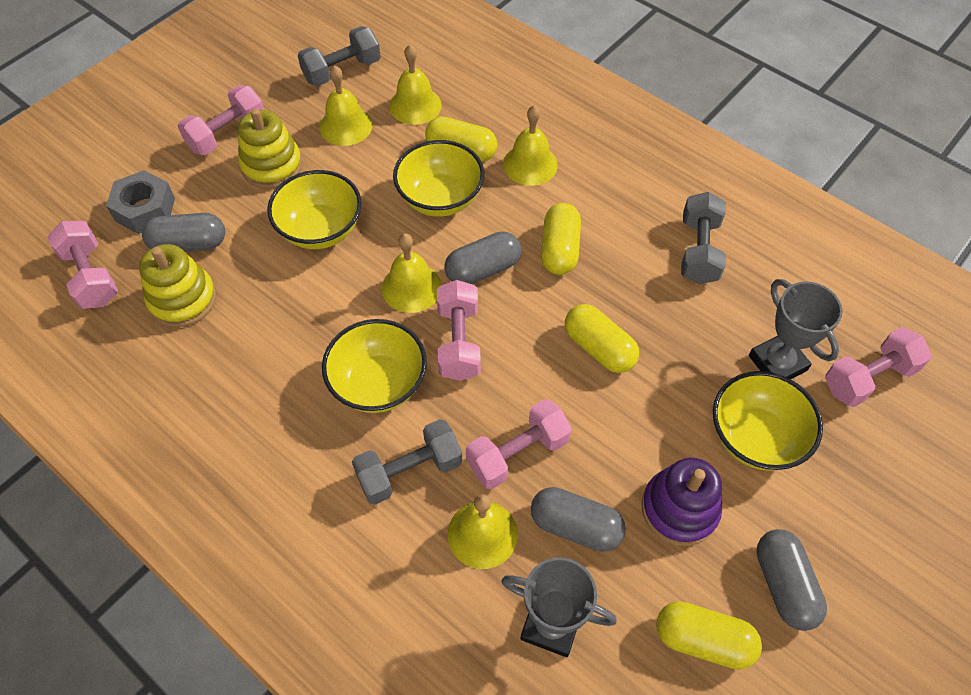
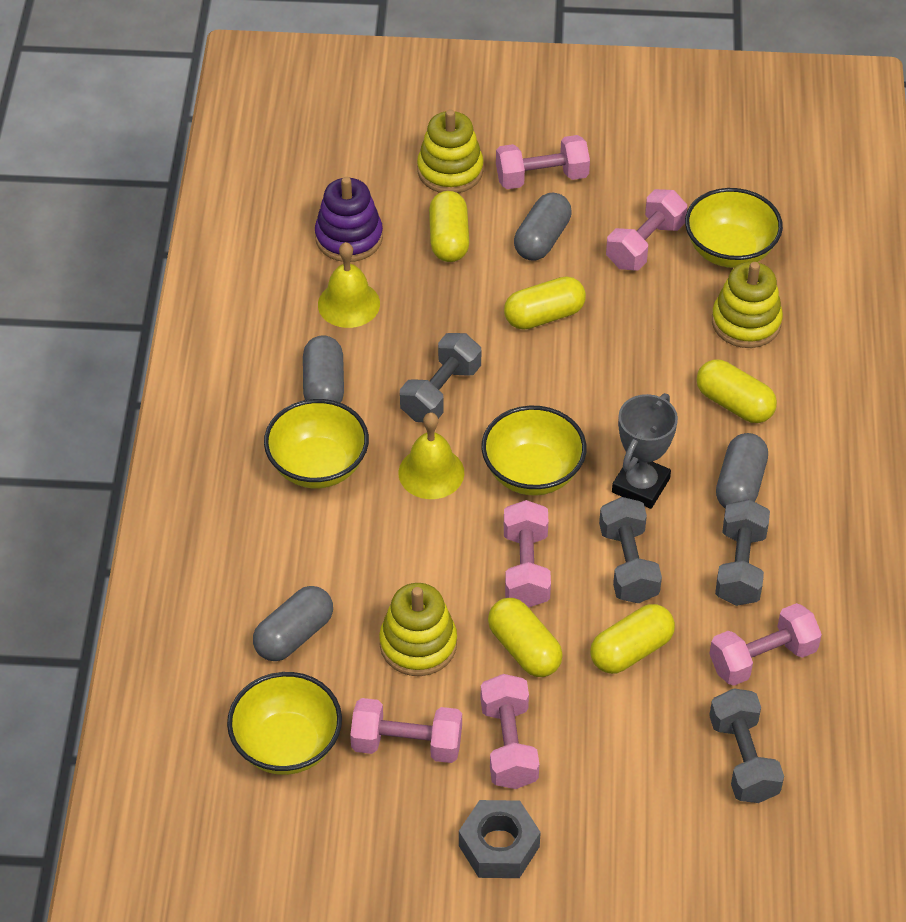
grey dumbbell: [298,26,381,86] [352,419,462,505] [681,192,726,284] = 3 -> [400,333,481,422] [599,497,662,603] [709,688,784,803] [715,499,770,606] = 4
grey trophy: [501,557,617,657] [749,279,843,379] = 2 -> [612,393,678,509] = 1
pink dumbbell: [47,221,118,309] [178,85,264,155] [437,280,481,381] [466,399,572,489] [825,327,932,407] = 5 -> [350,698,462,763] [481,674,539,789] [496,135,590,189] [504,500,551,607] [606,189,687,270] [709,603,822,686] = 6
yellow bell: [320,65,373,146] [382,233,441,313] [389,45,442,125] [448,494,518,569] [503,105,558,186] = 5 -> [318,242,380,328] [398,412,464,499] = 2
yellow capsule: [425,116,497,162] [541,203,581,275] [565,304,639,373] [656,601,762,670] = 4 -> [429,191,469,262] [488,598,563,677] [504,277,586,330] [590,604,675,674] [696,359,777,423] = 5
yellow stacking toy: [139,244,216,327] [238,108,302,189] = 2 -> [379,583,457,676] [417,109,484,193] [712,262,783,348] = 3

